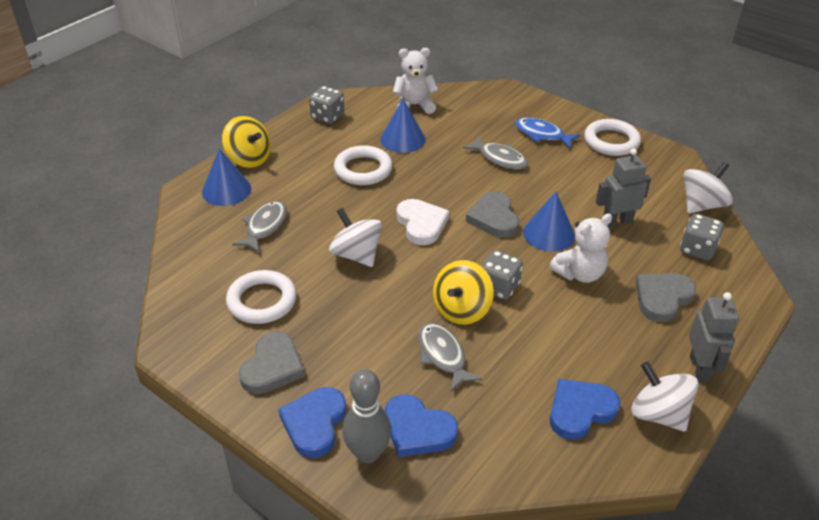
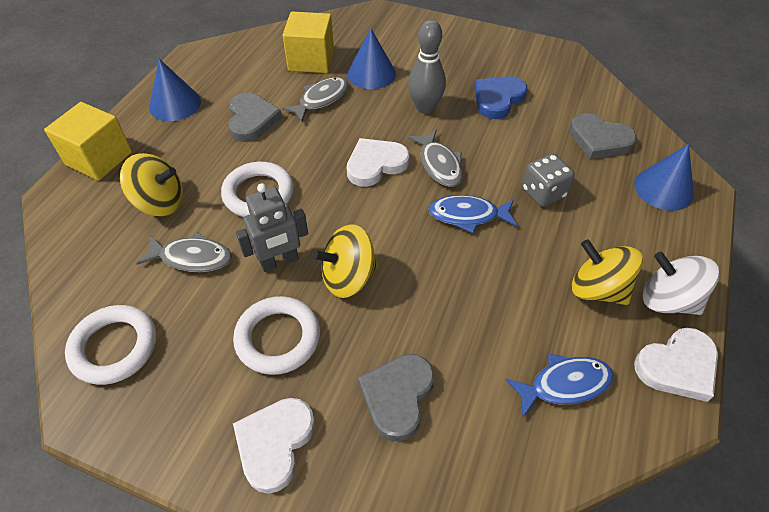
blue fish: [515,118,580,148] = 1 -> [428,195,517,233] [505,354,614,417] = 2
blue heart: [278,387,346,458] [385,394,458,457] [550,379,620,440] = 3 -> [474,76,527,119] = 1
grey dice: [309,86,345,124] [481,250,523,300] [680,214,724,260] = 3 -> [522,153,575,207] = 1
grey robot: [596,148,651,227] [689,292,739,382] = 2 -> [236,183,308,272] = 1
white heart: [396,199,449,245] = 1 -> [233,398,315,494] [347,138,409,187] [634,328,718,402] = 3
white spinning top: [329,208,382,267] [631,361,699,432] [683,162,733,214] = 3 -> [643,252,719,315] = 1
white teddy bear: [393,48,438,114] [549,213,612,283] = 2 -> none = 0
yellow cube: none = 0 -> [44,102,132,181] [283,12,334,73] = 2
yellow spinning top: [222,116,271,168] [433,260,494,325] = 2 -> [120,153,183,216] [312,224,378,298] [572,239,643,305] = 3

